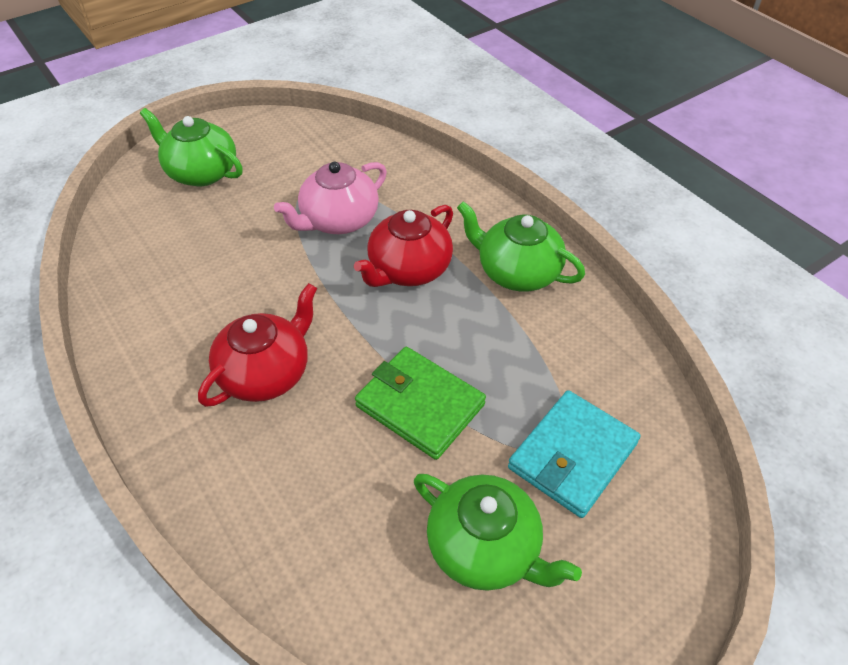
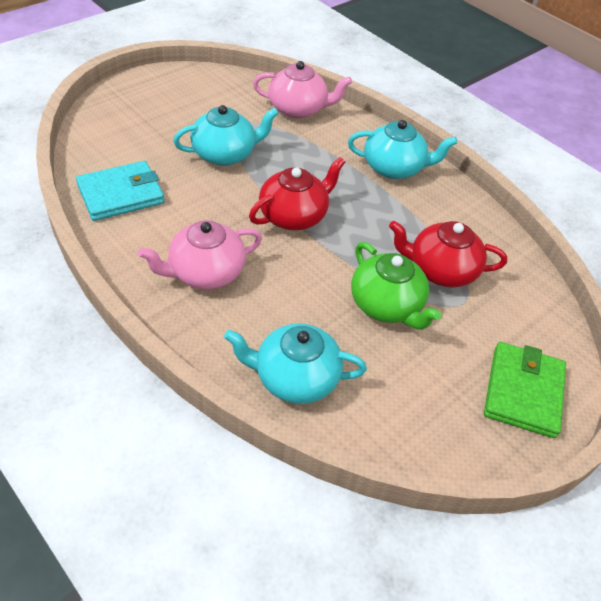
green teapot: [140,108,243,186] [414,474,582,591] [457,201,585,292] = 3 -> [351,242,442,330] = 1
pink teapot: [274,162,387,234] = 1 -> [138,220,262,289] [253,61,352,118] = 2
turquoise teapot: none = 0 -> [173,105,279,166] [224,323,367,404] [348,120,458,179] = 3

